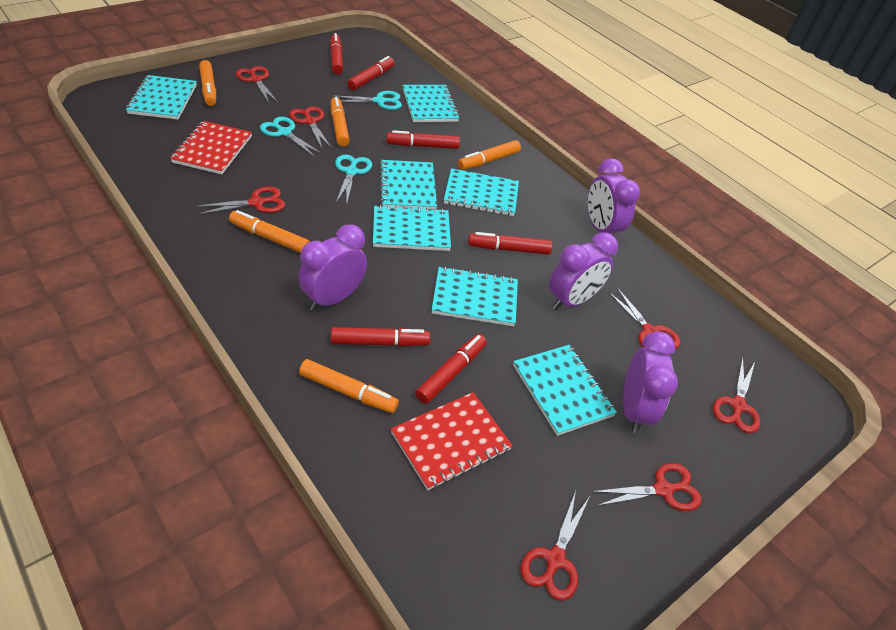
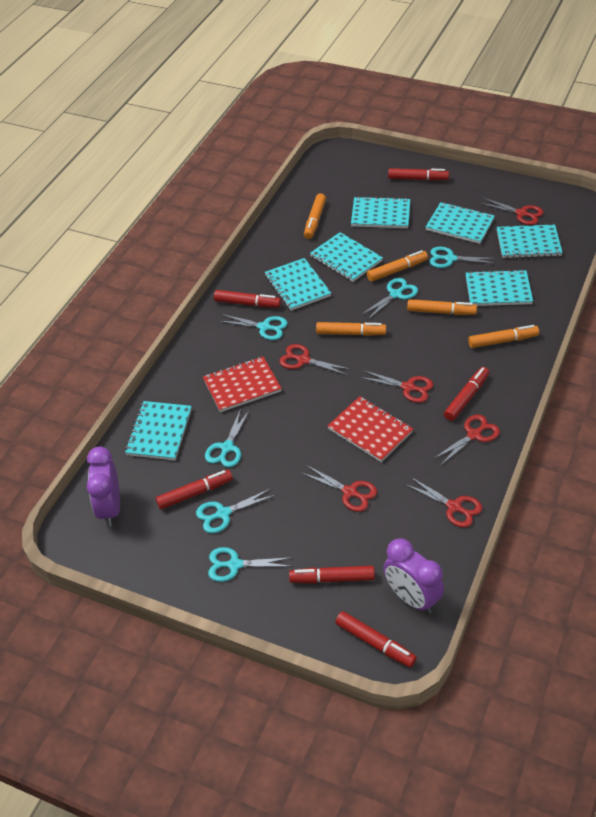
purple clock: [298,225,367,311] [549,232,618,310] [587,158,640,236] [623,331,678,433] = 4 -> [87,447,120,526] [383,538,444,614] = 2
red scissors: [196,186,285,215] [236,66,278,103] [289,106,331,148] [521,491,589,601] [592,463,702,511] [608,288,681,349] [713,357,760,434] = 7 -> [279,344,349,375] [301,465,377,512] [359,370,433,403] [404,477,482,528] [433,415,500,465] [480,198,543,225] = 6
turquoise scissors: [260,117,322,157] [332,91,402,110] [335,155,372,202] = 3 -> [196,488,275,533] [205,409,250,467] [208,547,293,582] [219,314,288,340] [361,278,418,320] [429,247,496,268] = 6

